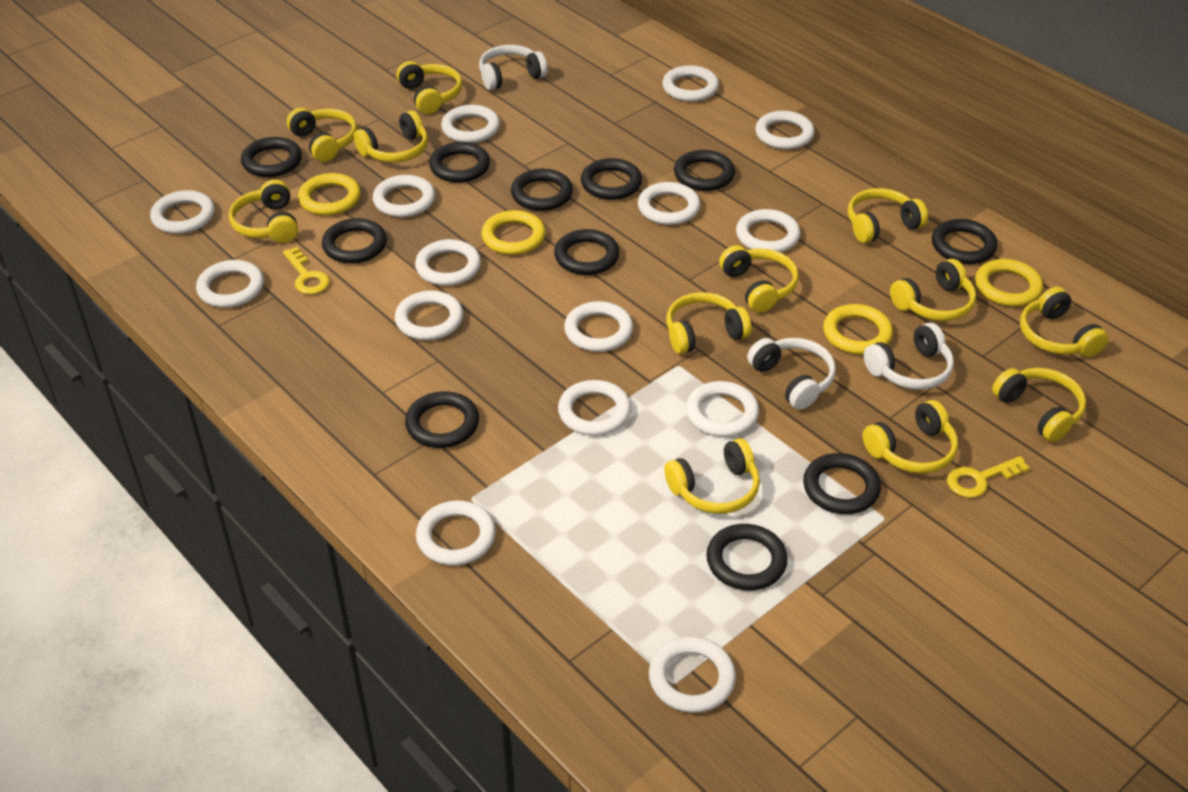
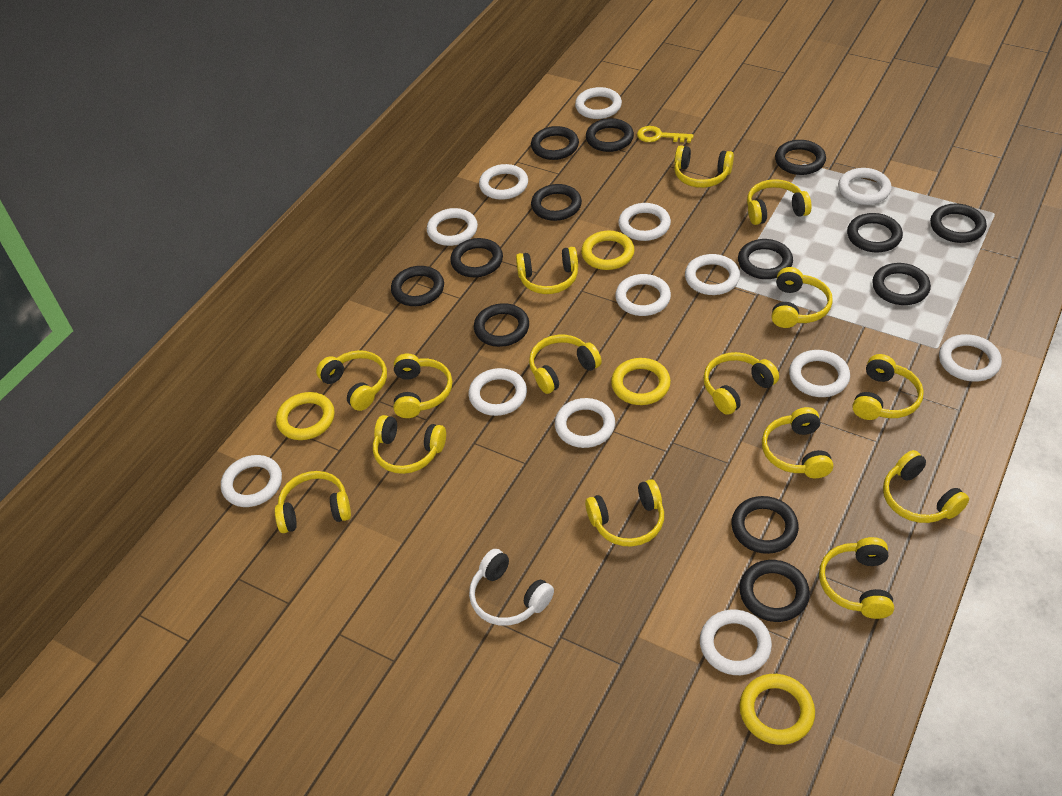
black ring: [241,137,302,177] [322,218,387,264] [405,391,479,448] [429,142,490,183] [511,169,573,211] [554,229,619,275] [581,158,642,200] [674,150,735,191] [706,524,788,591] [803,453,881,514] [932,219,998,264] = 11 -> [391,266,444,306] [450,238,503,277] [474,303,529,347] [531,126,579,160] [531,184,582,221] [586,118,634,152] [731,496,799,554] [738,239,793,279] [739,560,810,622] [775,140,826,175] [847,213,903,253] [872,263,931,305] [930,203,987,243] = 13
white headphones: [479,45,547,90] [747,338,836,410] [863,323,954,390] = 3 -> [469,549,554,626] = 1
white ring: [150,190,215,234] [196,260,264,308] [373,175,435,217] [395,290,463,340] [415,239,481,286] [416,501,496,566] [441,105,500,143] [558,380,631,436] [564,301,633,352] [638,182,700,225] [649,636,736,713] [662,65,719,102] [686,381,759,437] [736,209,800,253] [755,111,815,150] = 15 -> [221,455,282,507] [427,208,478,246] [468,368,527,416] [479,164,528,200] [555,398,615,448] [575,87,622,119] [615,274,671,316] [618,203,671,241] [685,254,740,295] [700,610,772,675] [789,350,850,397] [838,168,891,205] [939,334,1002,382] = 13
yellow headphones: [229,179,298,243] [287,108,357,162] [353,110,428,163] [396,61,462,114] [664,438,760,514] [666,292,751,354] [719,245,799,313] [848,188,928,243] [863,400,958,474] [890,259,976,321] [992,368,1086,442] [1020,287,1108,357] = 12 -> [275,471,351,533] [316,350,387,411] [373,415,446,474] [393,354,452,418] [516,247,578,294] [529,335,602,394] [585,479,664,547] [674,145,734,188] [703,352,779,415] [747,179,812,225] [762,407,833,478] [771,267,833,328] [819,537,894,619] [852,354,924,420] [883,450,969,523] = 15
yellow key: [283,247,330,294] [947,456,1030,498] = 2 -> [637,126,694,143] = 1

